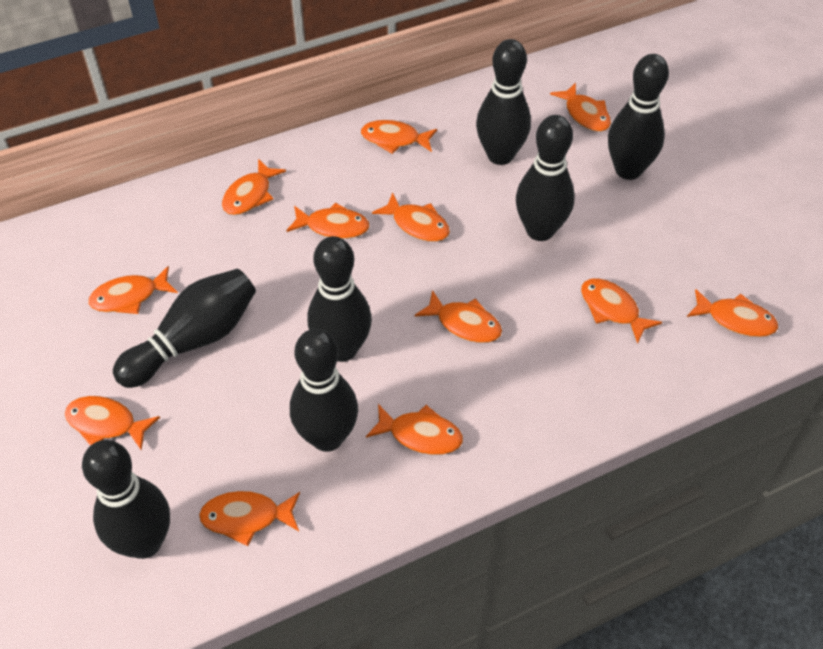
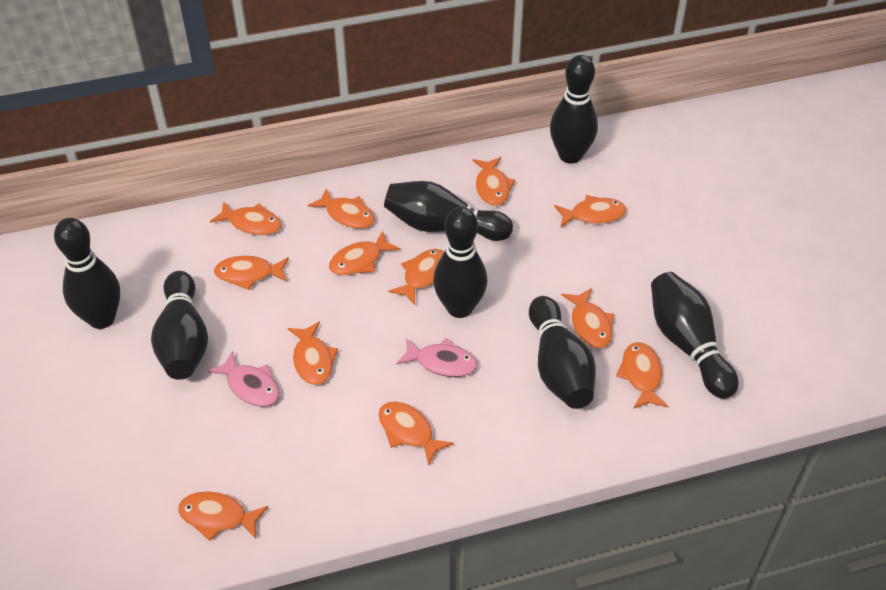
pink fish: none = 0 -> [207,351,279,407] [396,338,477,377] = 2

